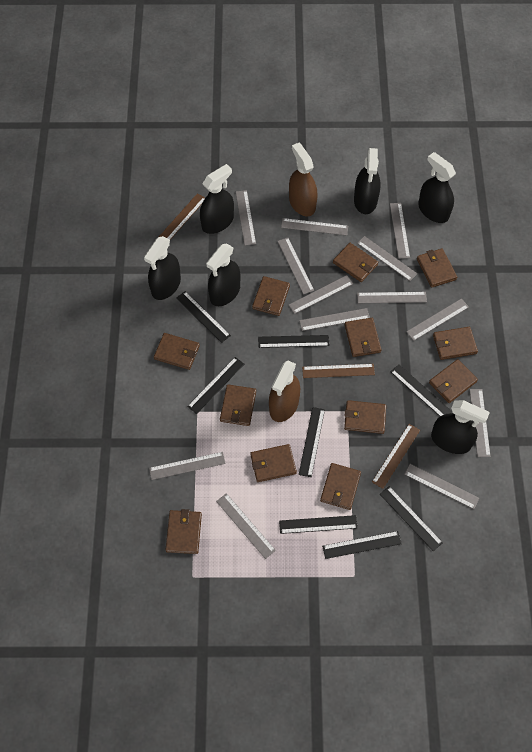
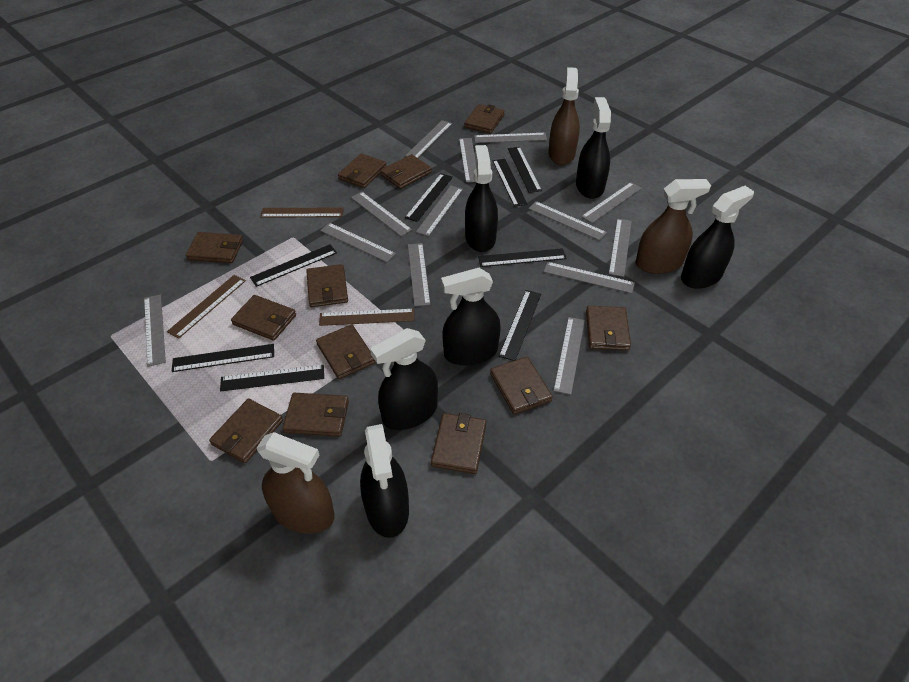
brown spray bottle: [269,361,300,422] [289,143,318,216] = 2 -> [257,432,335,534] [548,67,580,165] [635,179,711,274] = 3

